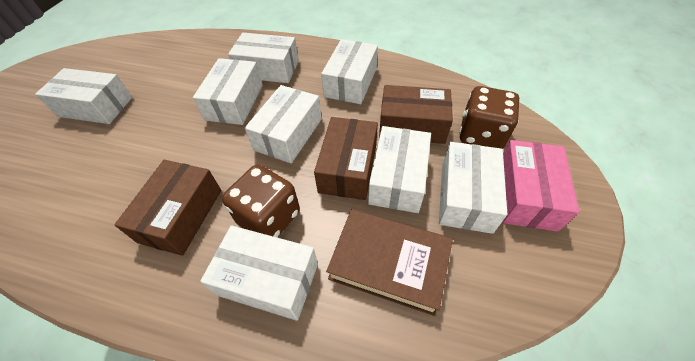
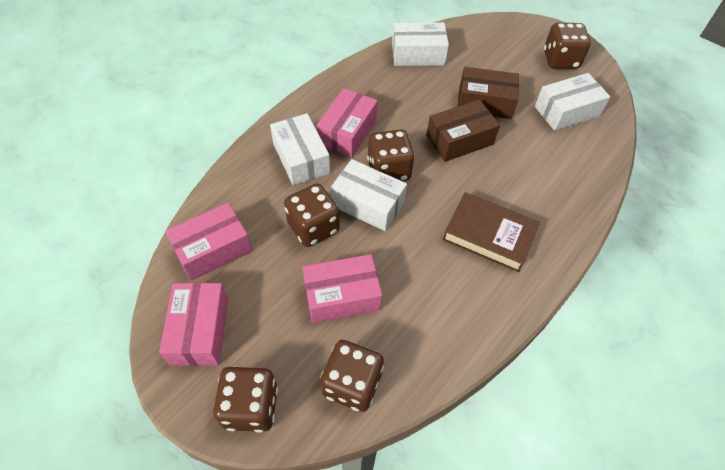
brown box: [115,160,221,256] [314,117,378,200] [379,85,453,144] = 3 -> [426,100,500,162] [457,67,519,119] = 2
brown dice: [222,165,300,237] [459,86,519,149] = 2 -> [213,366,278,433] [284,183,340,247] [320,340,384,412] [367,130,415,181] [544,23,591,69] = 5
pink box: [502,140,579,232] = 1 -> [159,283,228,366] [165,203,252,281] [302,254,382,323] [317,88,378,158] = 4
white box: [35,68,132,124] [193,58,263,125] [200,226,318,321] [228,33,299,83] [245,85,322,163] [321,39,378,104] [368,126,431,213] [439,142,507,234] = 8 -> [270,113,330,185] [330,159,407,231] [392,23,449,66] [535,73,610,131] = 4

